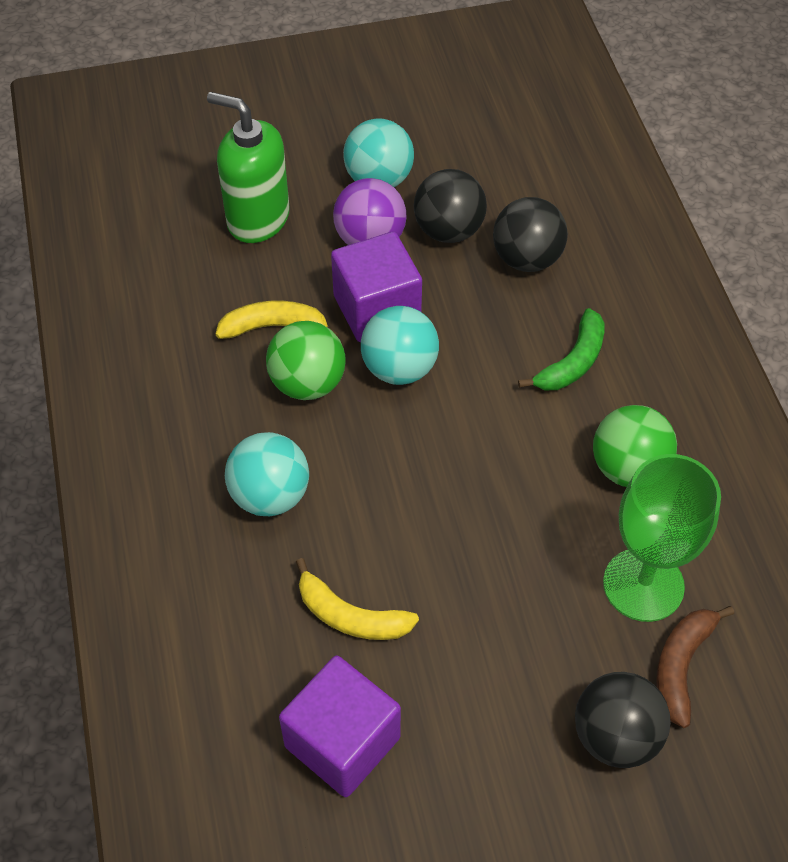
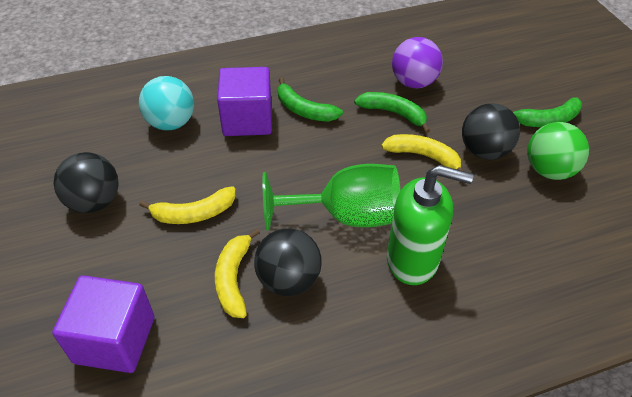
brown banana: [656,606,734,728] = 1 -> none = 0
green ball: [266,321,345,400] [593,405,677,487] = 2 -> [527,122,589,180] = 1
green banana: [518,308,605,390] = 1 -> [278,77,343,122] [354,92,430,133] [512,97,582,127] = 3
turquoise ball: [225,432,309,516] [343,118,414,187] [361,306,439,385] = 3 -> [139,76,194,130] = 1
yellow banana: [216,301,339,339] [296,558,419,640] = 2 -> [139,186,236,224] [215,228,260,318] [381,134,463,171] = 3

